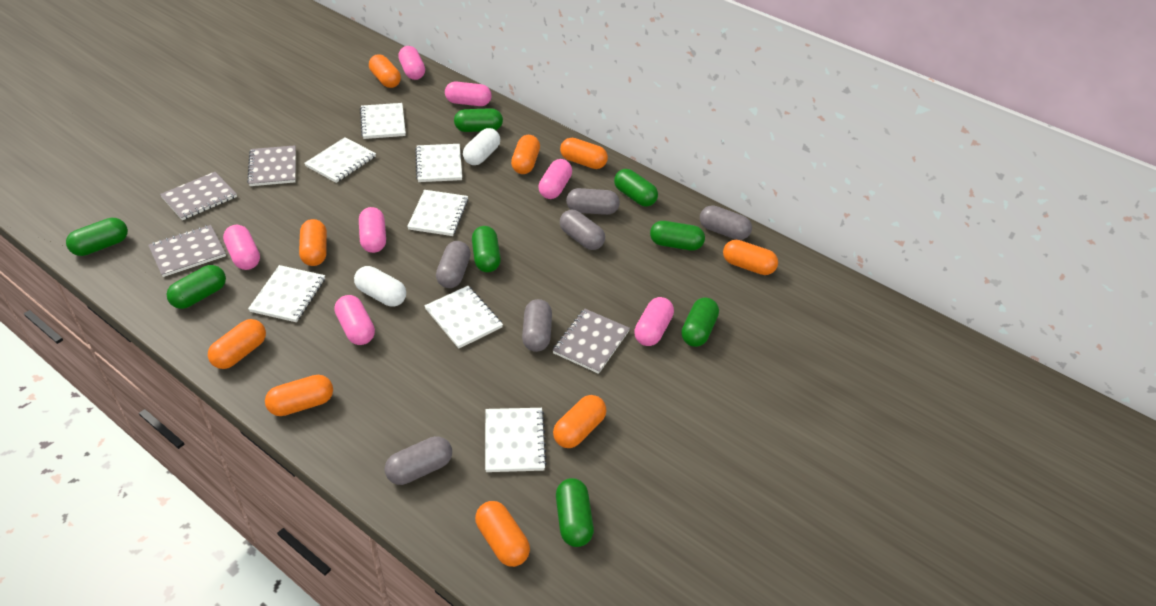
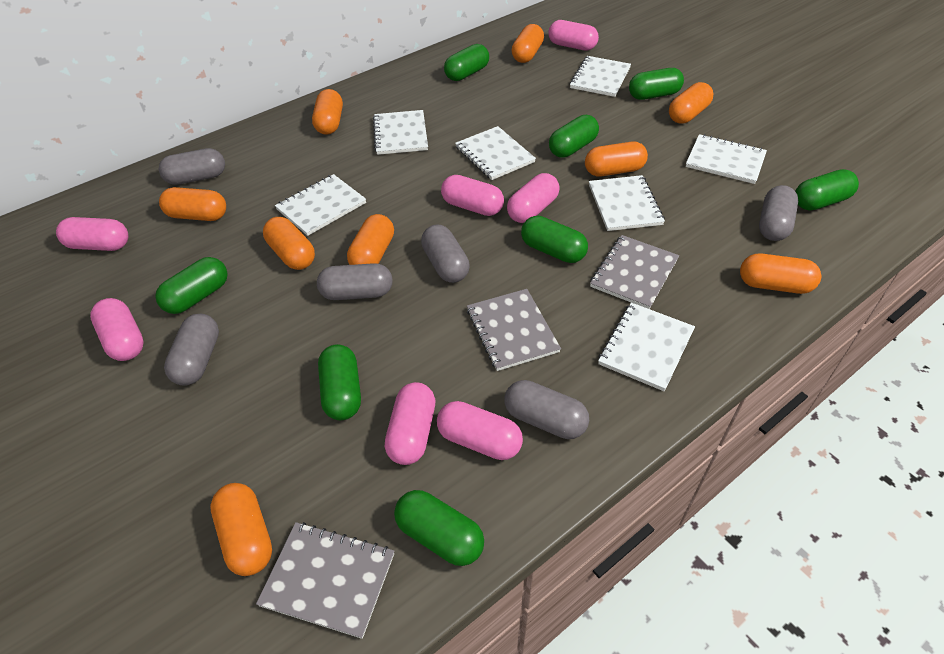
grey notebook: [148,225,226,277] [160,172,237,220] [247,145,296,186] [552,309,630,374] = 4 -> [256,522,394,639] [467,289,561,371] [590,235,679,309] = 3
white capsule: [354,266,406,307] [463,128,500,165] = 2 -> none = 0

